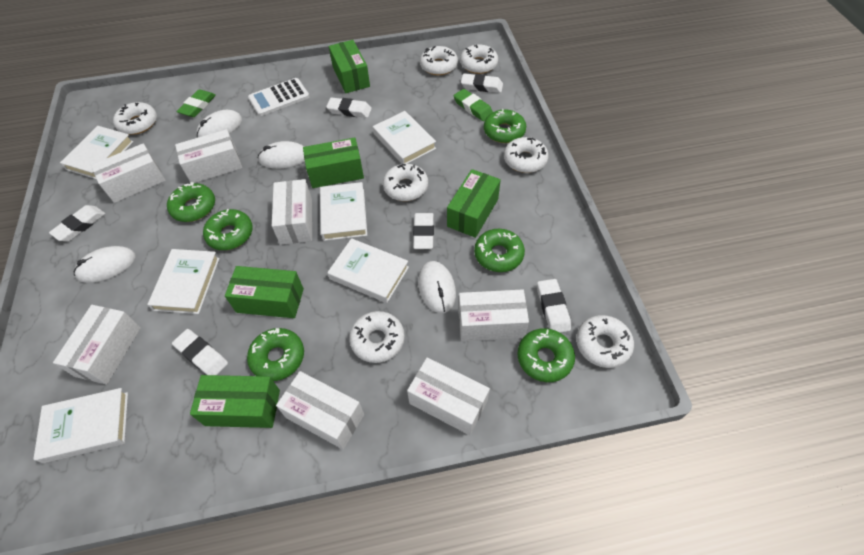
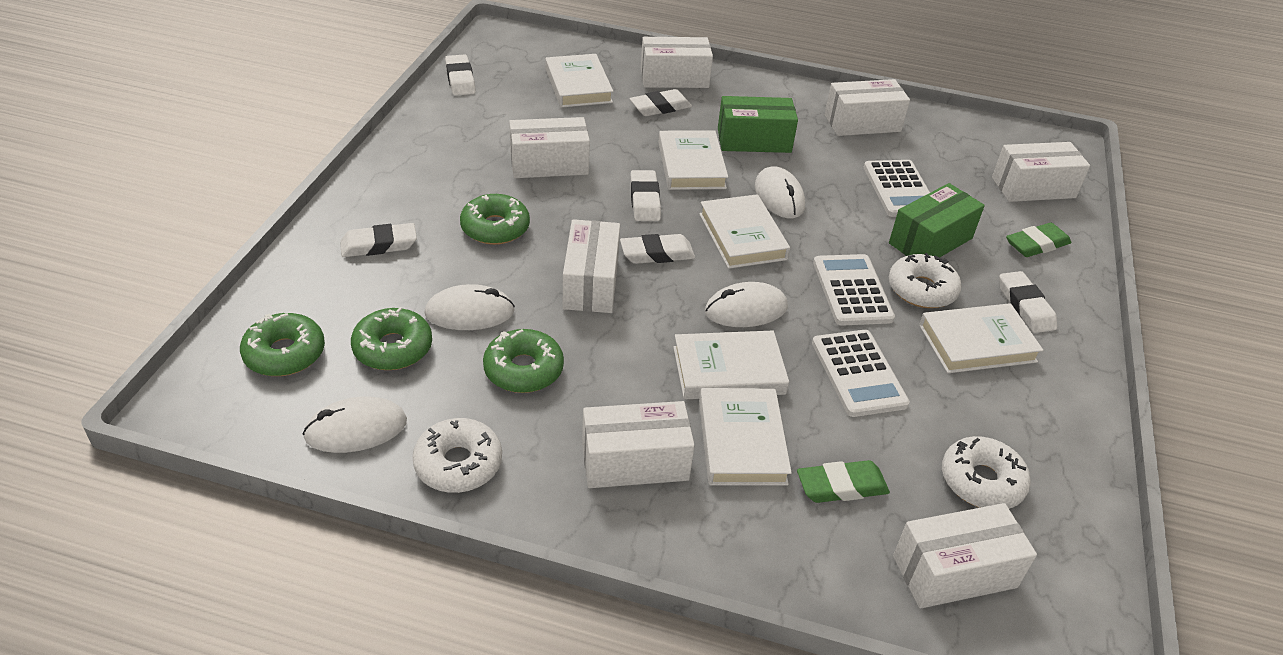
green box: [190,375,280,428] [225,266,304,318] [303,138,364,188] [329,40,370,93] [447,169,501,238] = 5 -> [718,96,798,153] [889,183,985,257] = 2
green donut: [167,182,215,222] [203,209,253,250] [247,328,304,381] [474,229,525,272] [484,109,526,143] [517,328,575,382] = 6 -> [240,313,325,376] [351,307,432,370] [460,194,530,245] [483,329,564,393] = 4
white calculator: [248,78,310,116] = 1 -> [812,330,910,417] [813,254,895,326] [864,160,930,217] = 3
white donut: [113,102,157,135] [349,311,405,363] [383,164,428,201] [420,46,458,75] [460,44,498,74] [504,137,549,173] [576,315,634,368] = 7 -> [412,418,502,493] [889,253,961,308] [942,436,1031,509] = 3

